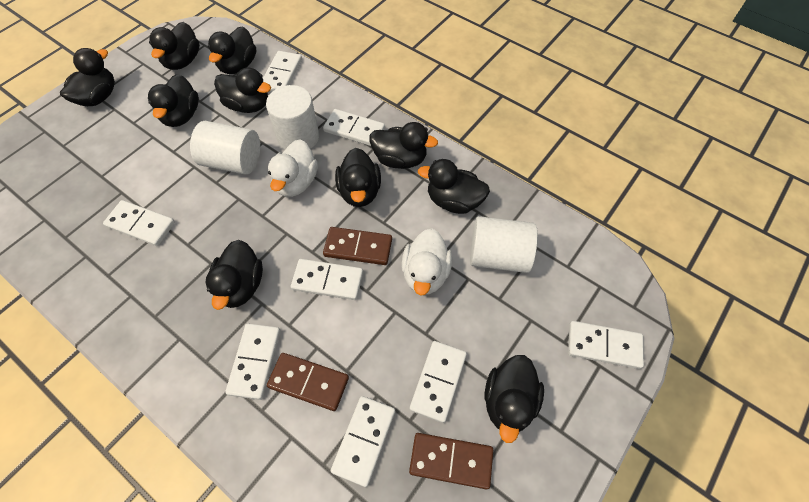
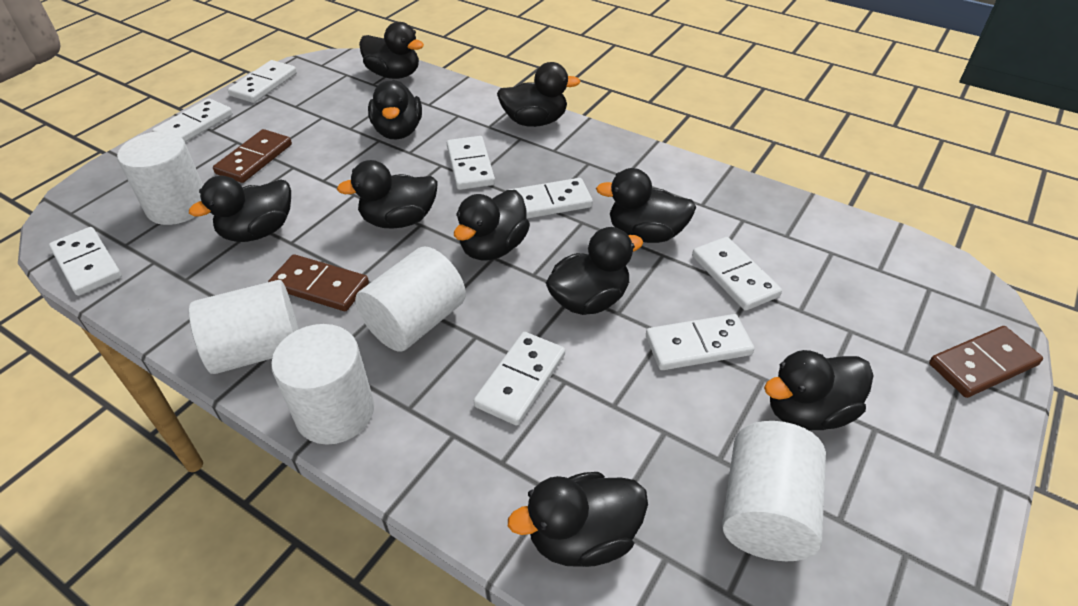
white cylinder: [190,121,260,175] [266,85,319,150] [470,216,538,273] = 3 -> [117,131,203,225] [189,280,299,374] [271,324,374,445] [355,247,466,352] [722,421,826,561] = 5
white duck: [268,139,318,197] [401,228,452,296] = 2 -> none = 0

